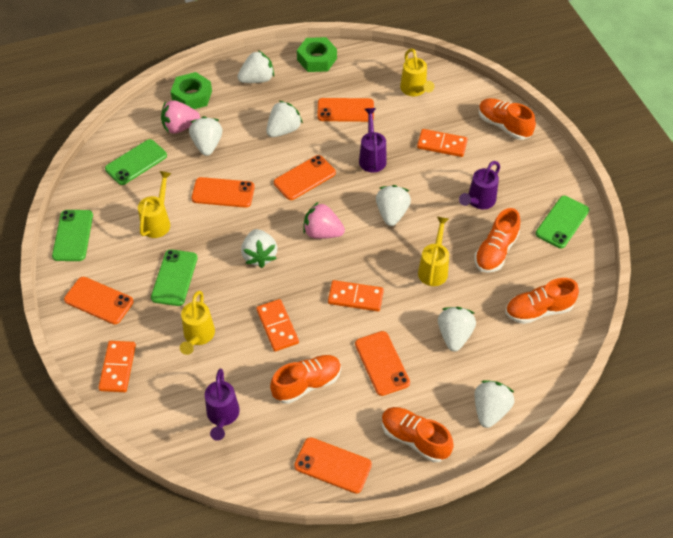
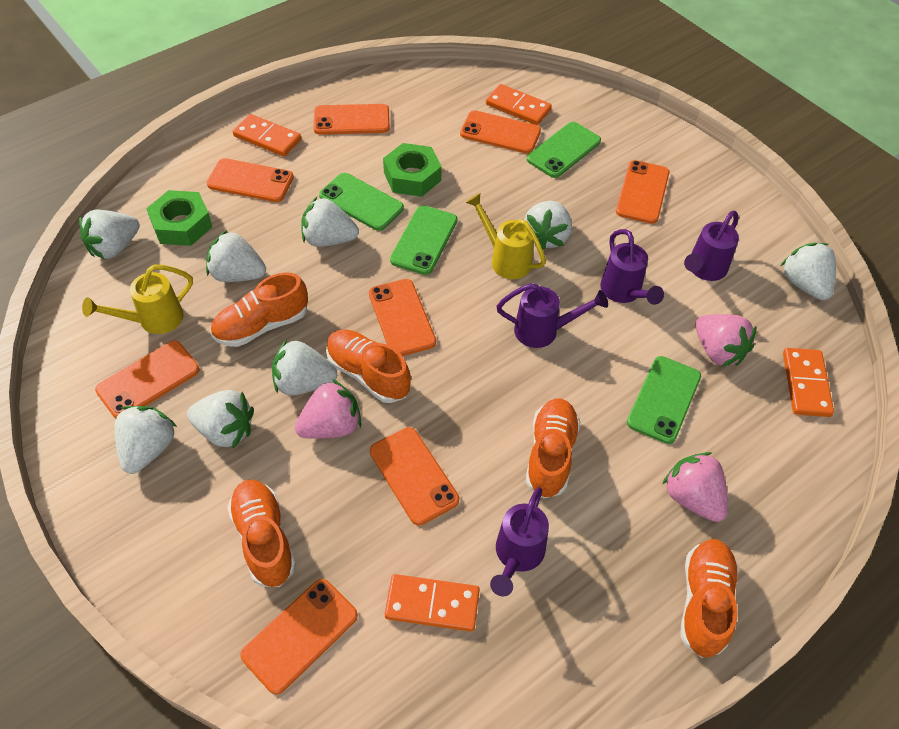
orange phone: [64,277,134,325] [191,177,255,208] [274,155,336,200] [294,437,372,494] [317,98,374,122] [355,331,410,396] = 6 -> [95,341,200,419] [207,158,294,202] [240,579,358,695] [313,104,390,135] [369,279,436,356] [370,427,459,525] [460,110,541,154] [616,160,669,224] = 8
pink strawberry: [161,100,200,134] [303,202,345,239] = 2 -> [295,379,361,439] [662,452,728,522] [695,314,757,367] = 3
purple watering can: [205,369,240,441] [359,108,387,172] [459,161,500,209] = 3 -> [490,487,549,596] [496,283,608,348] [600,229,664,305] [684,211,739,281] = 4
white strawberry: [189,116,223,156] [237,50,274,83] [241,229,277,268] [266,101,303,137] [376,185,411,226] [438,307,476,352] [474,380,515,428] = 7 -> [79,210,140,259] [114,406,177,474] [187,390,254,448] [206,230,266,282] [272,339,337,396] [301,197,359,247] [524,201,572,250] [781,243,836,300] = 8
yellow watering can: [138,171,172,238] [180,291,215,355] [400,48,434,96] [418,217,449,286] = 4 -> [82,265,193,334] [466,193,546,279] = 2

